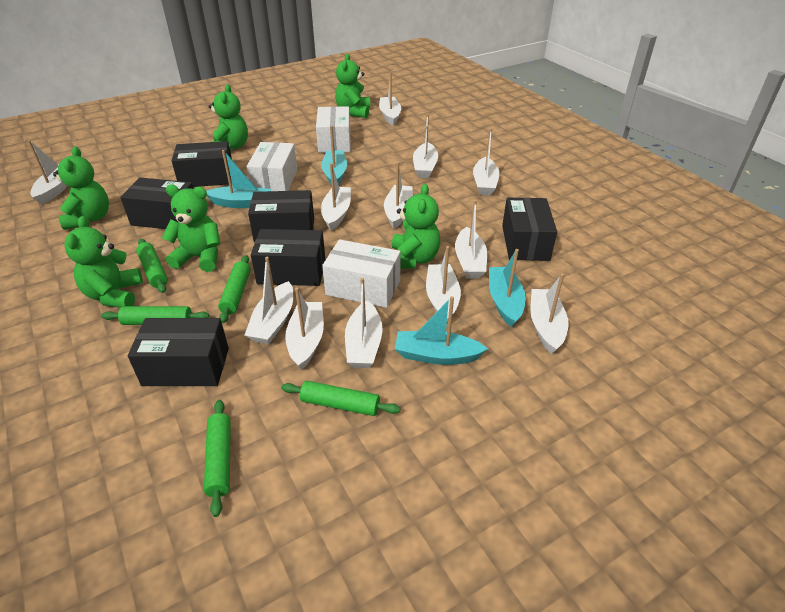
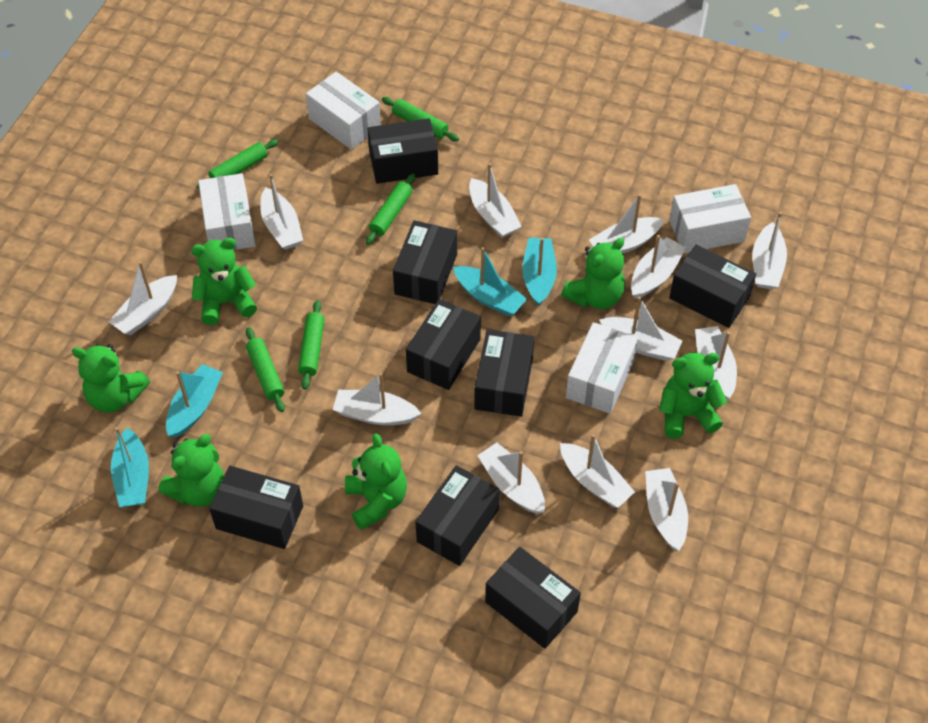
black box: [120,178,193,229] [128,318,229,386] [172,141,232,187] [248,190,314,242] [251,229,325,286] [502,197,557,261] = 6 -> [209,466,303,549] [367,118,438,184] [393,220,457,304] [406,299,481,390] [416,465,500,566] [474,329,534,417] [485,547,581,649] [669,245,756,328] = 8
white box: [246,142,297,191] [316,106,350,153] [322,239,401,308] = 3 -> [198,173,256,250] [306,72,381,150] [566,322,638,414] [669,184,751,253] = 4

